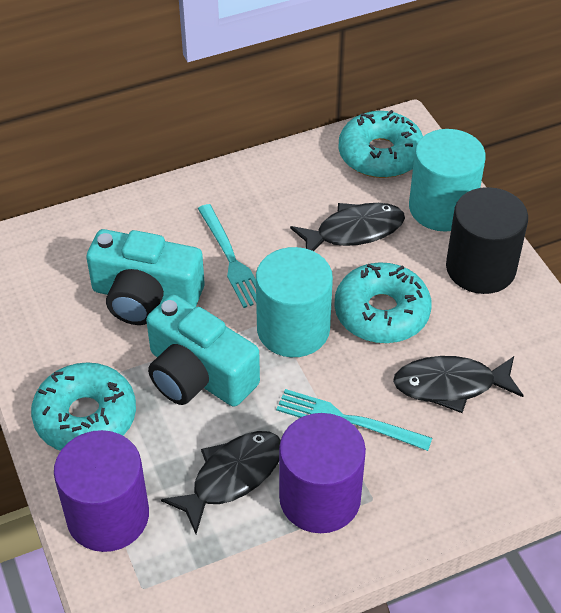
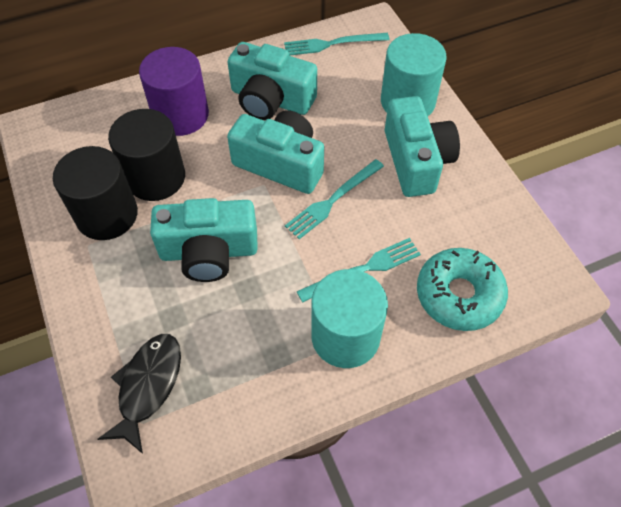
black cylinder: [446,187,528,294] = 1 -> [53,146,138,240] [108,109,185,201] = 2
black fish: [161,431,280,534] [290,203,405,251] [393,356,524,413] = 3 -> [98,334,181,454] = 1
purple cylinder: [54,430,149,552] [279,413,366,533] = 2 -> [139,47,209,136] = 1
turquoise camera: [86,229,204,325] [146,294,260,407] = 2 -> [150,198,258,282] [227,110,324,194] [228,42,317,120] [385,96,460,197] = 4
turquoise donut: [31,362,136,451] [334,262,431,343] [338,110,423,178] = 3 -> [417,248,508,331] = 1
turquoise fork: [198,204,256,308] [276,389,432,451] = 2 -> [284,33,389,56] [285,159,384,239] [296,238,421,303] = 3

